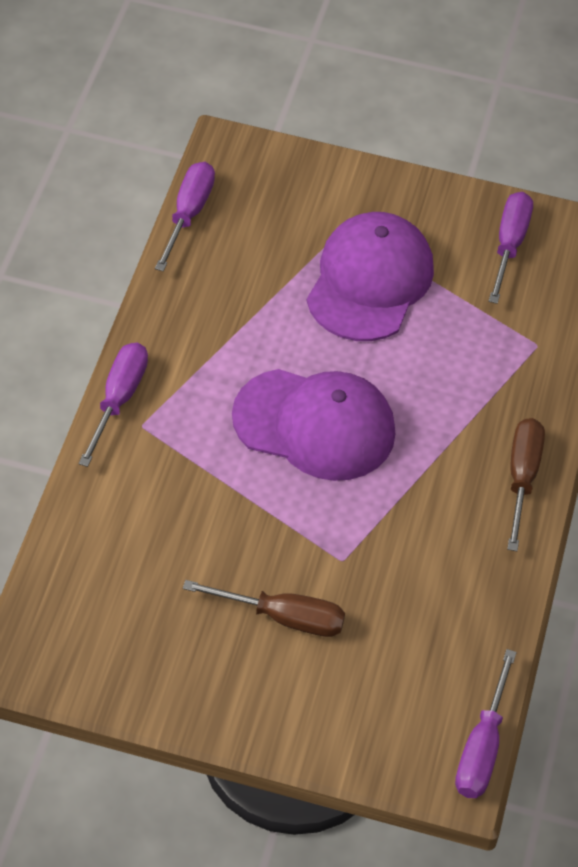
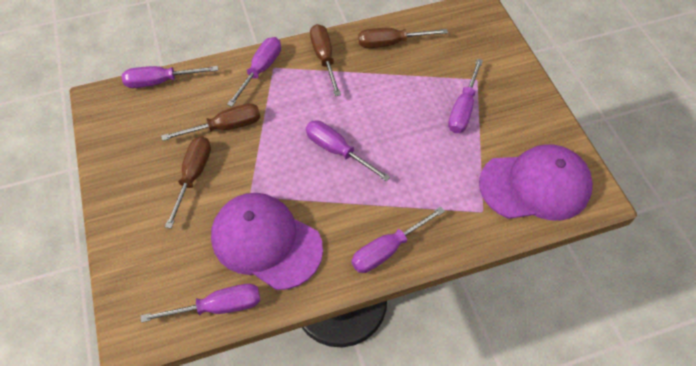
brown screwdriver: [183,580,345,637] [507,418,545,551] = 2 -> [161,103,260,141] [165,136,211,229] [310,24,341,96] [358,28,448,48] = 4
purple screwdriver: [79,343,148,467] [155,162,215,271] [455,649,517,798] [489,192,533,304] = 4 -> [121,66,218,88] [141,284,260,323] [227,37,281,107] [306,120,390,182] [352,207,445,273] [448,59,483,133] = 6

